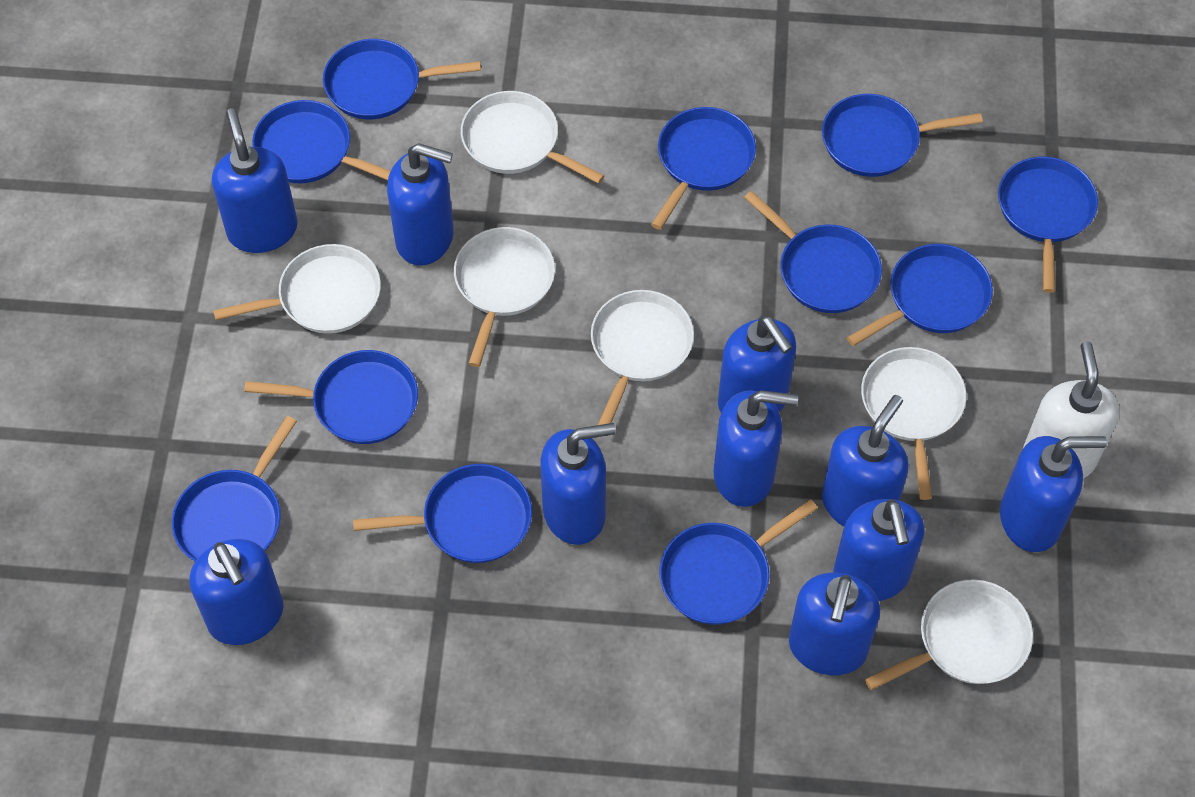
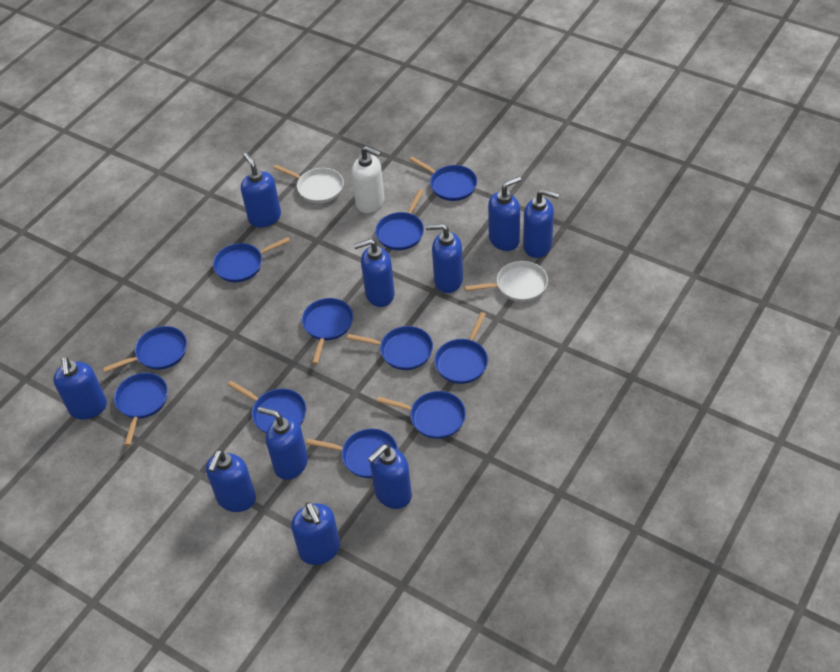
white pan: [213,244,381,334] [454,227,555,367] [461,91,605,184] [591,290,694,425] [861,347,966,500] [865,579,1033,690] = 6 -> [273,165,344,203] [464,261,548,302] = 2

